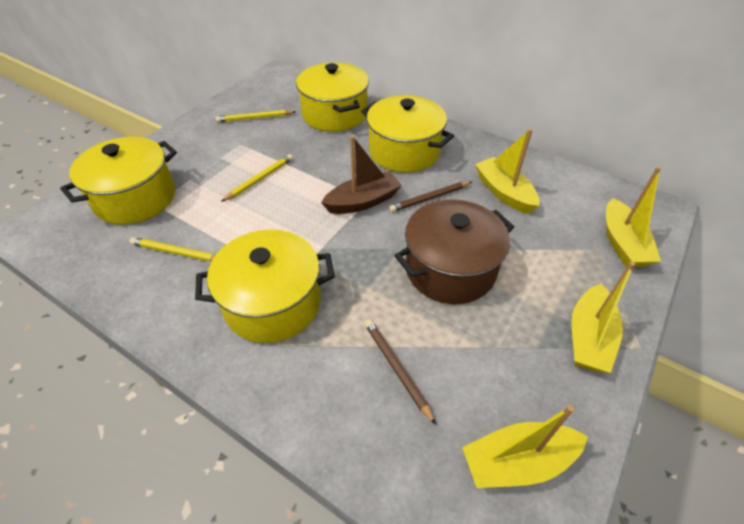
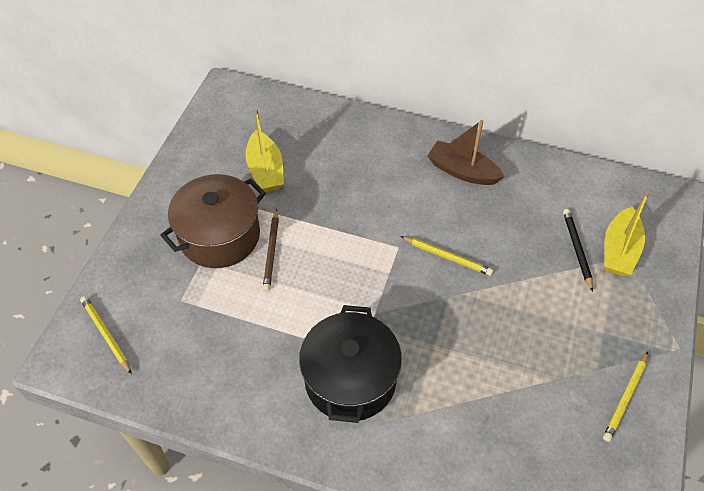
black pencil: none = 0 -> [563,209,593,292] = 1
black pot: none = 0 -> [299,305,402,423] = 1
brown pencil: [364,319,436,425] [389,181,471,212] = 2 -> [263,209,279,292] = 1
yellow boat: [462,405,588,488] [475,129,539,214] [571,262,635,373] [606,167,661,267] = 4 -> [246,109,284,192] [604,191,650,276] = 2
yellow pot: [60,137,177,225] [195,230,335,343] [296,63,369,132] [361,95,454,173] = 4 -> none = 0

